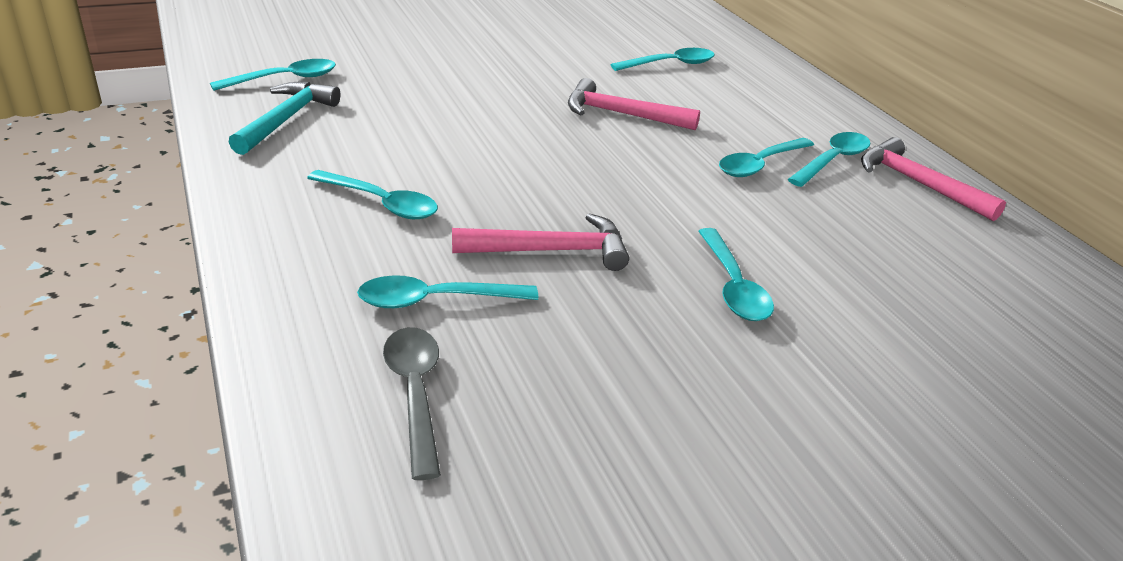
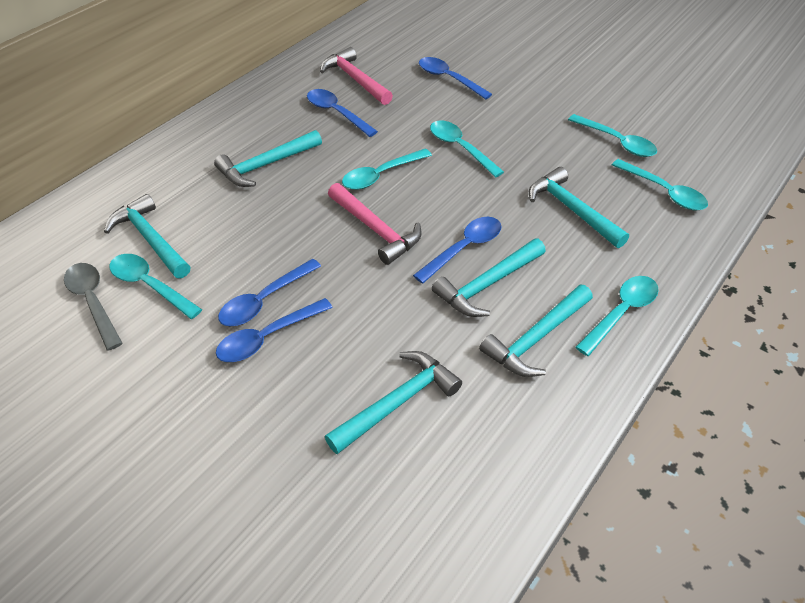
blue spoon: none = 0 -> [216,298,333,362] [218,259,321,326] [307,89,378,137] [413,217,501,284] [419,57,492,99] = 5
pink hammer: [452,213,629,271] [568,78,700,130] [861,137,1006,221] = 3 -> [320,47,393,105] [328,183,422,265] = 2
turquoise hammer: [229,82,341,155] = 1 -> [104,194,190,278] [214,130,322,187] [325,351,462,454] [432,238,546,317] [479,285,593,377] [529,167,629,248] = 6
turquoise spoon: [210,59,336,91] [307,170,438,219] [357,275,538,308] [610,48,715,71] [698,228,774,321] [719,138,814,177] [788,132,870,187] = 7 -> [109,254,202,319] [342,149,432,190] [430,121,504,178] [568,114,657,157] [575,276,659,356] [612,159,708,211] = 6

